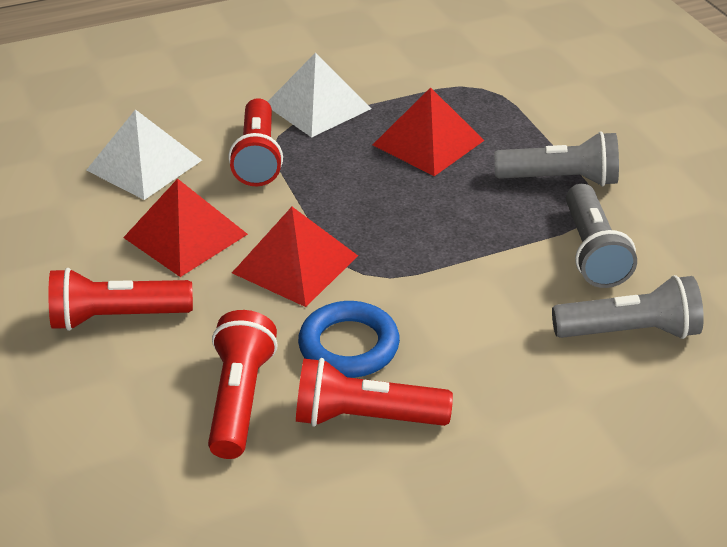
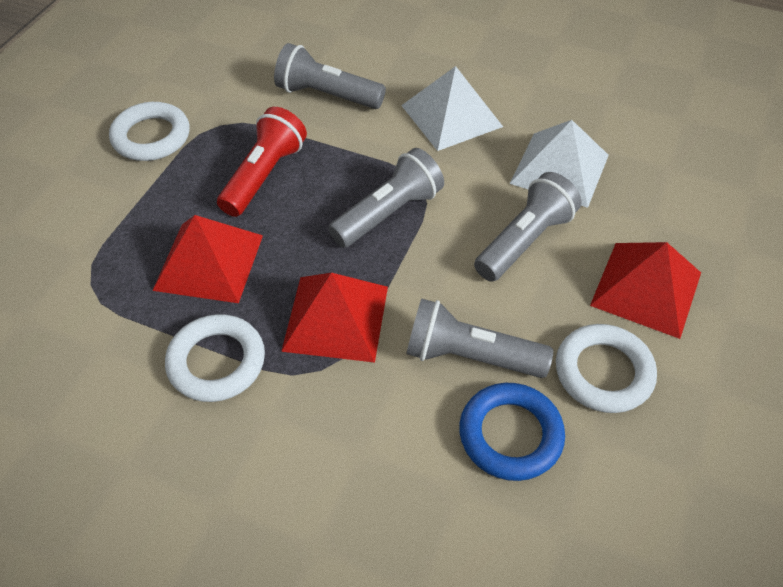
grey flashlight: [494,131,619,186] [552,275,704,339] [566,184,637,288] = 3 -> [274,43,386,109] [328,148,444,248] [406,298,553,378] [474,172,582,282] = 4
red flashlight: [48,268,193,331] [208,310,278,459] [228,98,283,186] [296,358,453,427] = 4 -> [217,107,307,217] = 1
white ring: none = 0 -> [109,102,189,161] [165,314,265,402] [556,324,657,413] = 3

